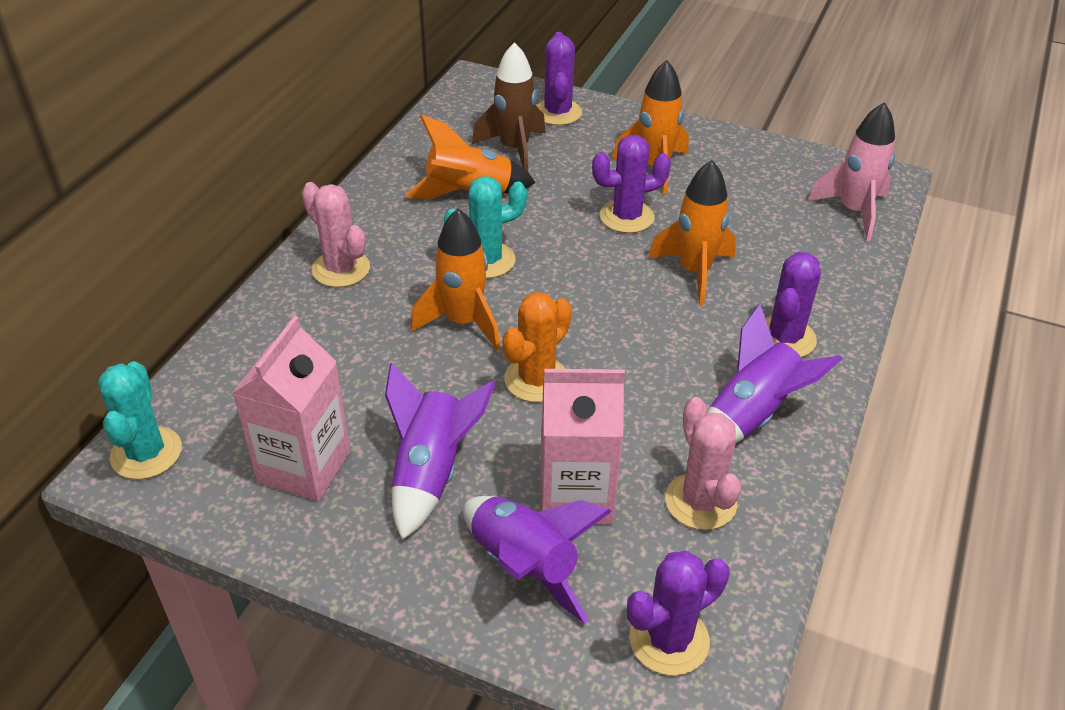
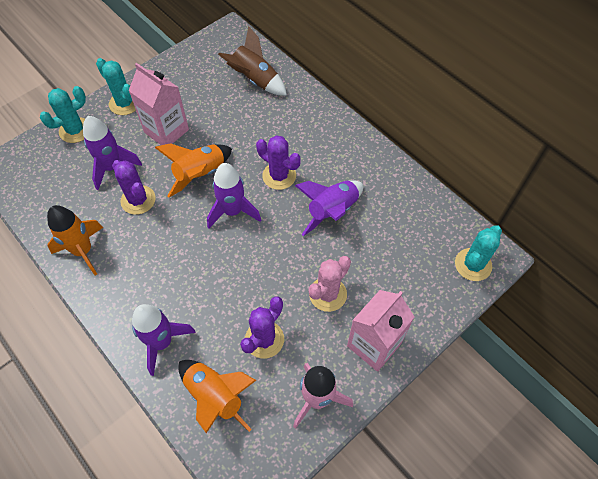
orange cactus: [502,292,572,402] = 1 -> none = 0
orange rocket: [405,115,536,199] [411,209,500,350] [612,60,689,194] [648,160,736,306] = 4 -> [47,205,103,275] [155,143,232,197] [178,360,256,433] = 3
pink cactus: [302,182,370,287] [665,397,741,530] = 2 -> [308,256,351,312] = 1
purple cactus: [536,32,582,125] [592,135,671,233] [627,551,730,676] [765,252,821,357] = 4 -> [112,160,156,215] [240,296,284,359] [256,135,301,190] = 3
purple rocket: [385,362,496,540] [463,496,612,624] [706,304,842,443] = 3 -> [83,116,142,190] [132,304,196,376] [207,163,261,228] [295,180,363,236] = 4
turquoise cactus: [98,361,182,480] [444,177,527,278] = 2 -> [40,86,86,143] [96,58,136,115] [455,225,502,281] = 3

